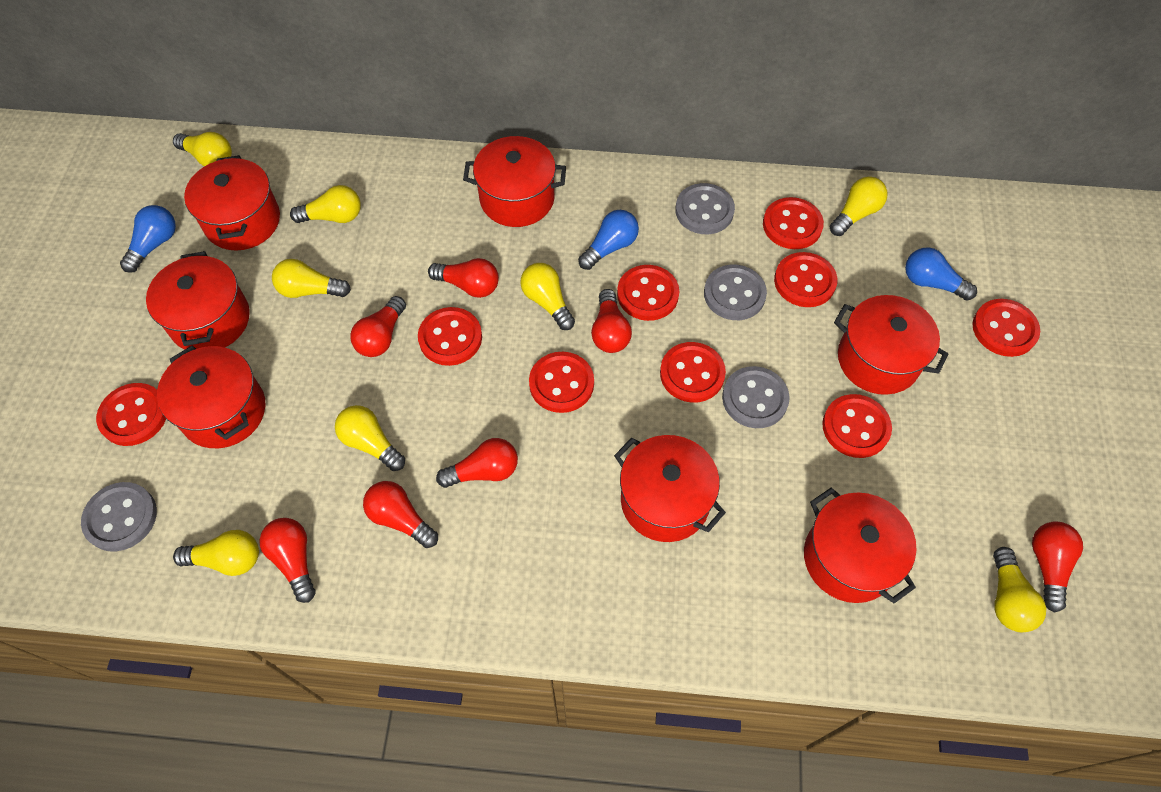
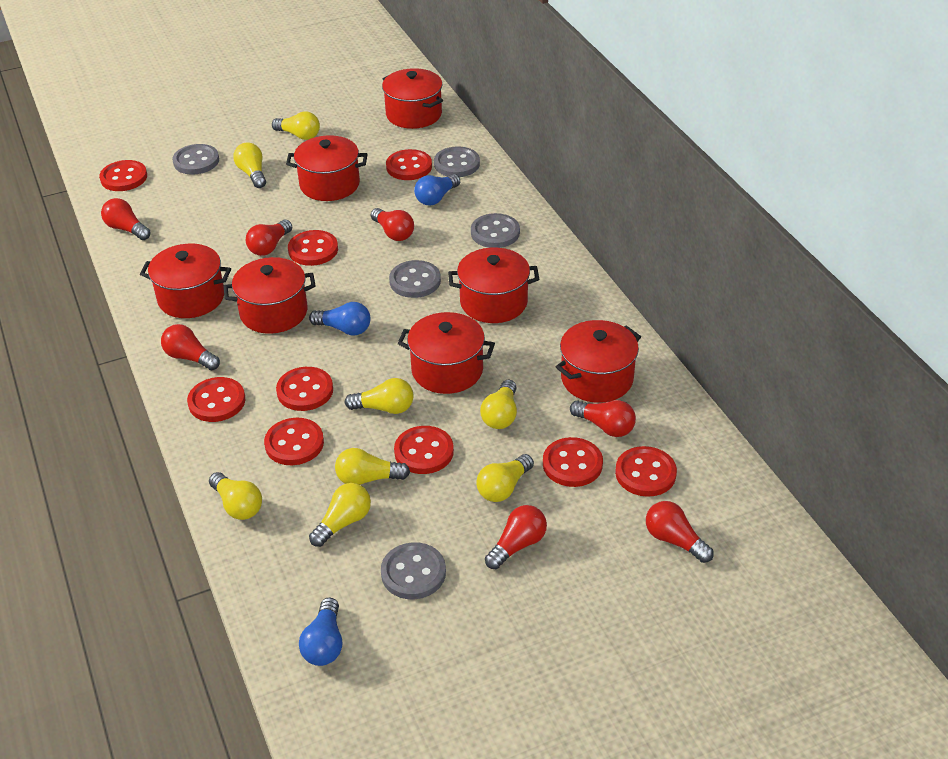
grey button: [81,482,157,551] [675,183,735,234] [704,265,767,320] [722,366,790,428] = 4 -> [173,144,219,174] [381,542,446,599] [389,260,441,298] [434,147,480,177] [471,213,520,248] = 5

